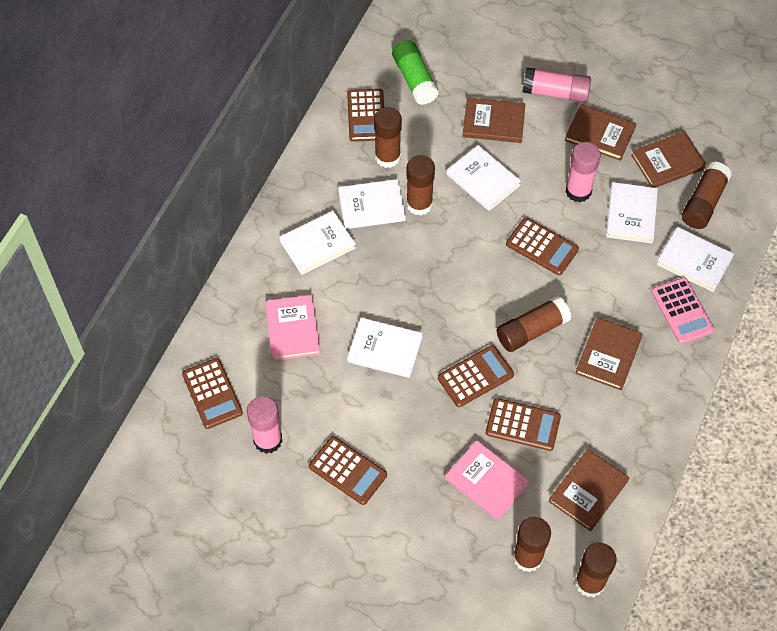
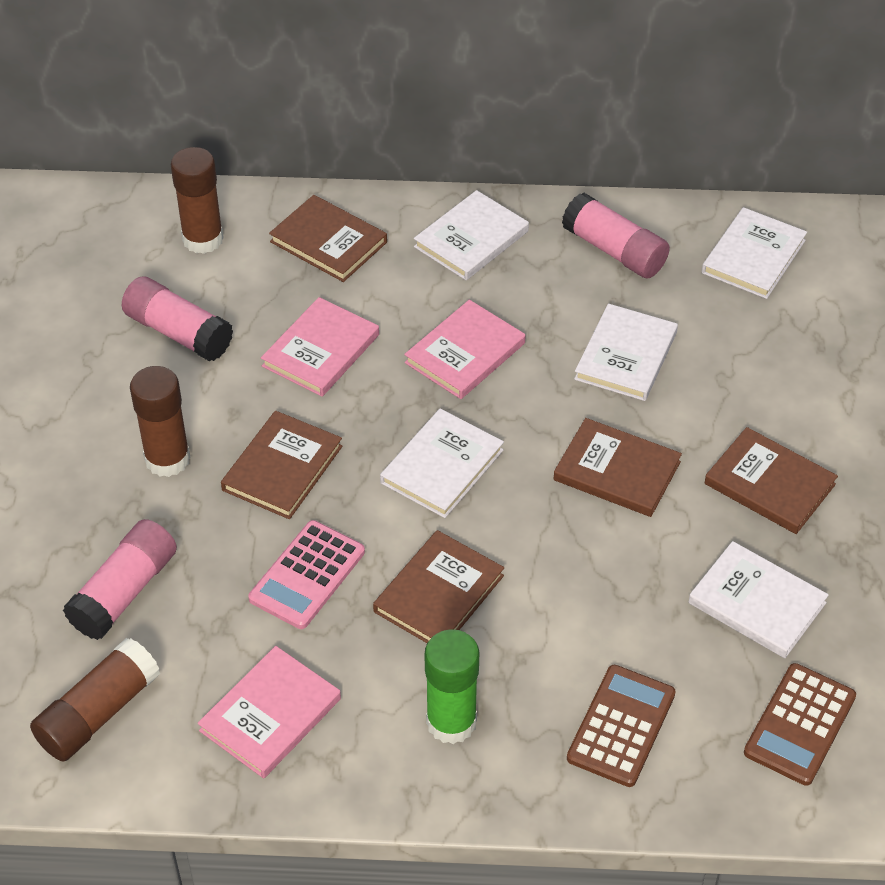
brown calculator: [182,358,243,429] [309,436,387,505] [347,89,384,142] [438,345,514,407] [486,398,561,451] [506,218,579,275] = 6 -> [567,665,676,787] [744,663,856,786] = 2
brown glue stick: [374,107,402,168] [406,155,435,216] [496,296,571,352] [513,517,551,572] [575,543,617,597] [682,161,732,229] = 6 -> [30,638,160,762] [130,366,190,477] [171,147,224,254] = 3
pink book: [265,295,320,361] [445,441,530,520] = 2 -> [198,646,341,778] [261,297,379,397] [404,300,526,399] = 3
white book: [279,211,356,275] [338,179,406,229] [347,317,423,378] [447,145,521,211] [606,182,658,243] [656,227,734,292] = 6 -> [380,409,504,518] [414,190,529,280] [574,303,678,401] [688,541,829,658] [702,207,807,299] = 5

